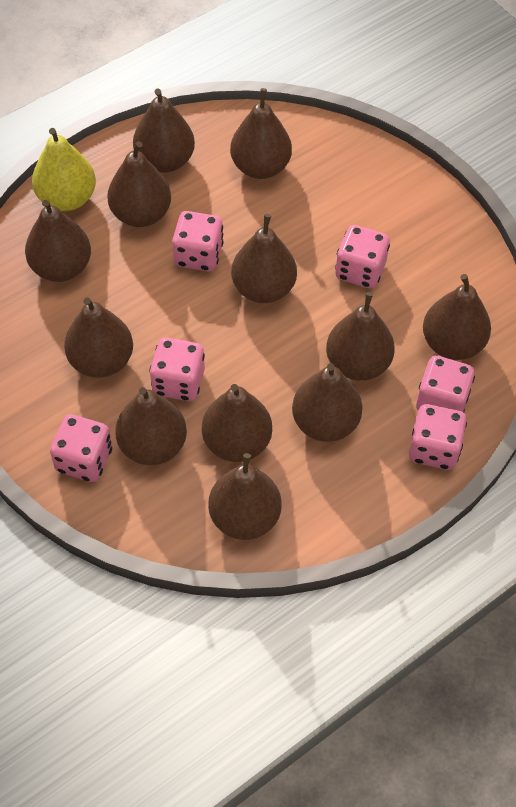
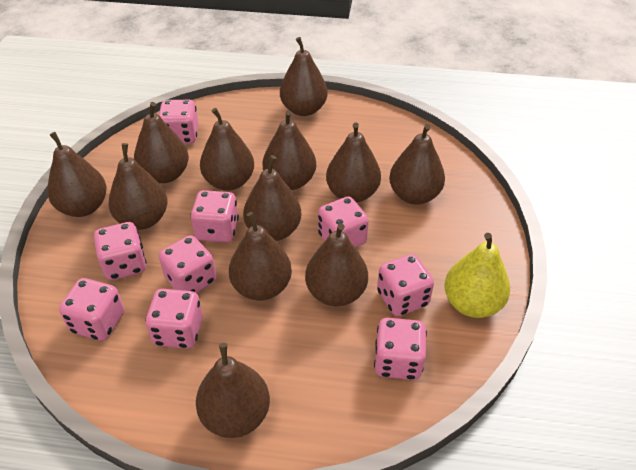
pink dice: [50,414,112,482] [149,338,205,401] [172,211,224,272] [335,225,390,288] [409,404,467,470] [416,356,475,413] = 6 -> [59,278,124,341] [94,222,146,280] [145,289,203,349] [159,100,199,144] [159,235,216,293] [190,190,239,243] [318,196,369,248] [374,318,427,380] [377,254,434,316] = 9

